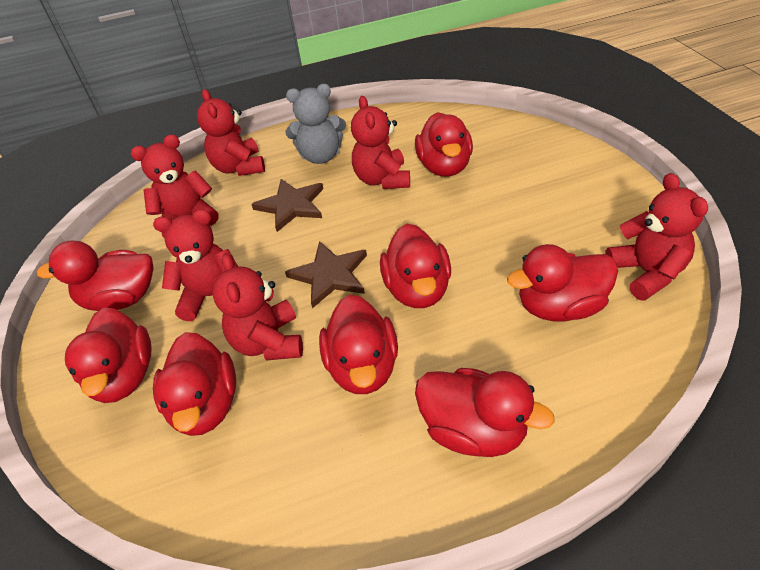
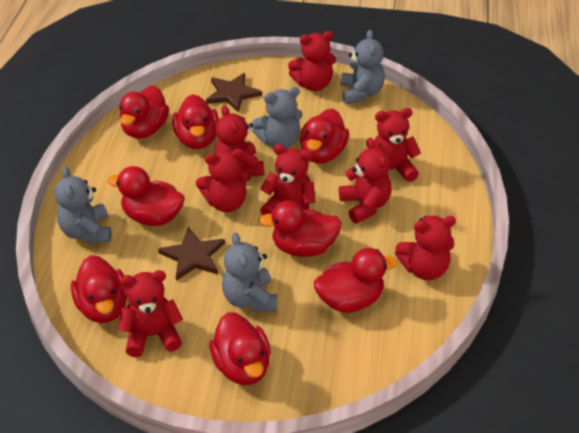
grey teddy bear: [285,84,346,164] = 1 -> [55,167,111,243] [222,232,277,312] [252,87,302,149] [340,30,385,105] = 4
red teddy bear: [131,134,219,237] [153,209,238,321] [197,89,265,176] [213,253,303,361] [351,96,410,189] [605,173,708,301] = 6 -> [118,270,183,357] [196,149,252,212] [214,105,264,177] [260,144,315,215] [288,31,336,91] [339,138,391,224] [374,108,421,182] [395,216,456,280] = 8

